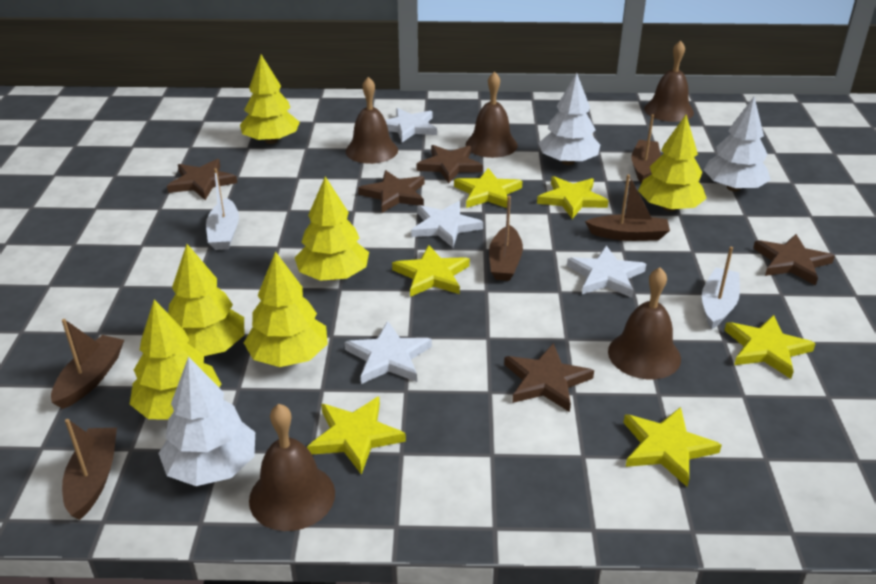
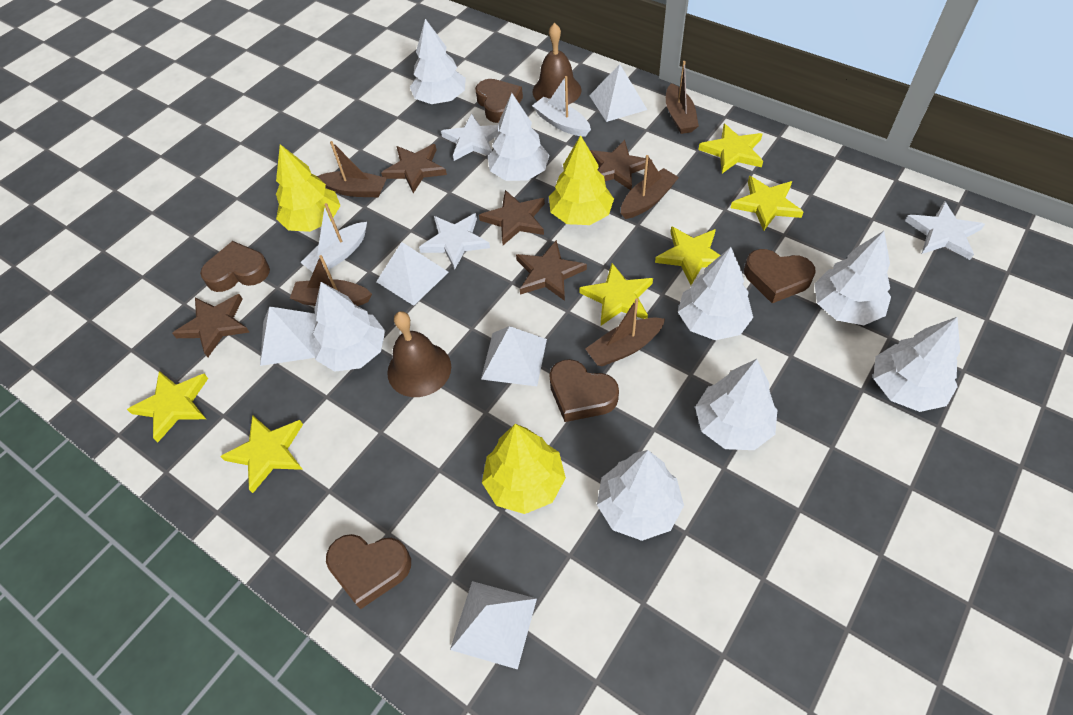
brown bell: [249,404,335,531] [346,77,398,164] [466,71,518,158] [608,267,681,379] [644,40,694,122] = 5 -> [387,311,451,397] [532,23,581,105] = 2
brown heart: none = 0 -> [200,241,270,292] [326,534,411,609] [475,79,523,123] [549,359,619,422] [744,249,816,303] = 5
white pyramid: none = 0 -> [260,306,316,366] [376,242,449,306] [450,581,537,670] [481,326,547,386] [589,64,647,122] = 5
white star: [344,321,432,384] [385,108,437,142] [411,201,483,247] [567,245,646,298] = 4 -> [419,213,490,270] [441,114,499,161] [905,201,985,260] = 3
white tree: [158,357,255,486] [539,73,600,165] [704,97,771,192] = 3 -> [312,282,385,372] [410,19,466,104] [488,93,550,181] [597,450,684,541] [678,247,753,340] [695,359,777,450] [814,231,891,325] [873,317,960,412] = 8
yellow tree: [130,300,221,420] [168,244,244,356] [240,55,300,144] [244,251,328,367] [295,176,369,281] [638,115,707,212] = 6 -> [276,144,340,232] [482,424,566,514] [549,135,614,225] = 3

